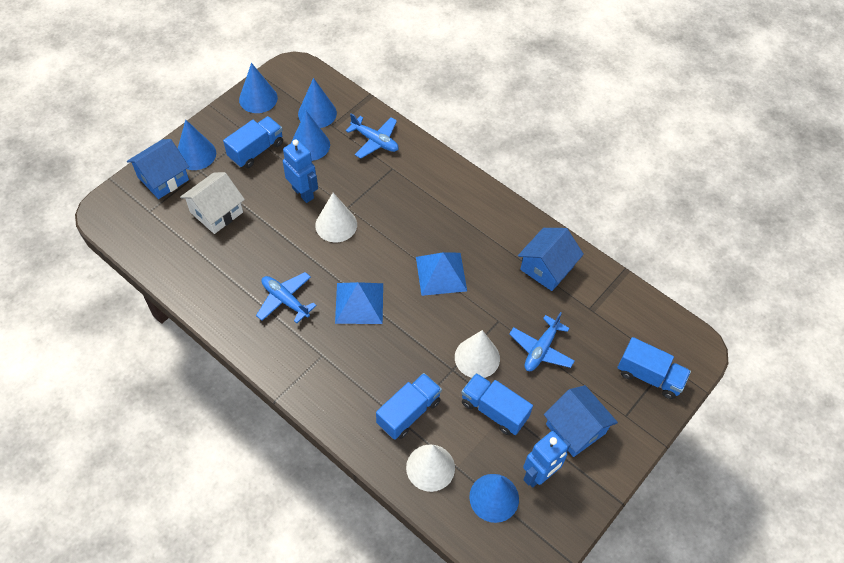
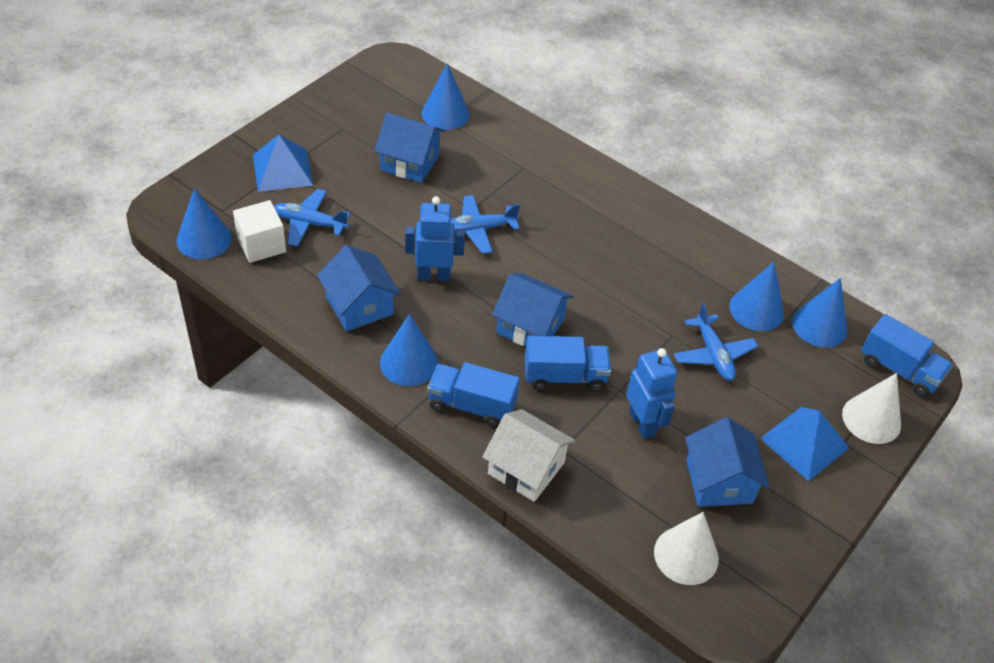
blue house: [127,139,189,199] [518,228,584,291] [544,385,618,457] = 3 -> [317,245,401,331] [375,113,445,183] [492,273,574,346] [685,417,770,507] = 4
blue truck: [223,116,283,168] [376,373,442,440] [461,373,533,435] [618,337,691,399] = 4 -> [427,362,520,428] [525,336,611,391] [861,314,953,398] = 3
white cone: [315,193,357,242] [406,444,455,492] [455,330,500,378] = 3 -> [654,512,719,585] [842,373,901,444] = 2
white cube: none = 0 -> [233,200,286,263] = 1

